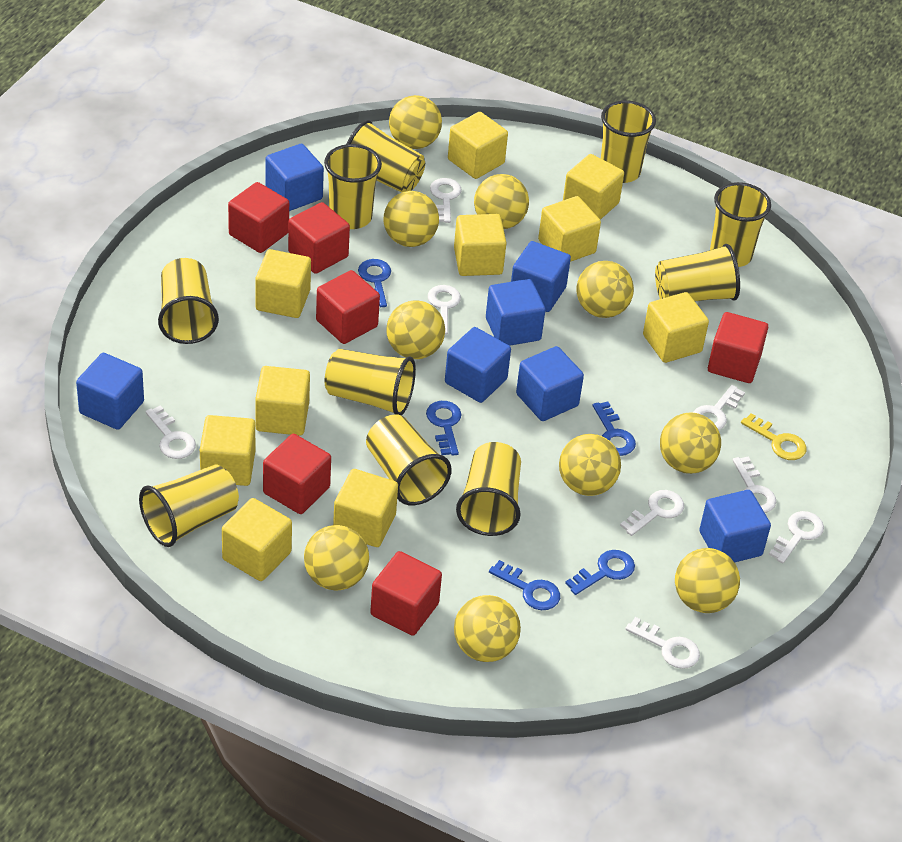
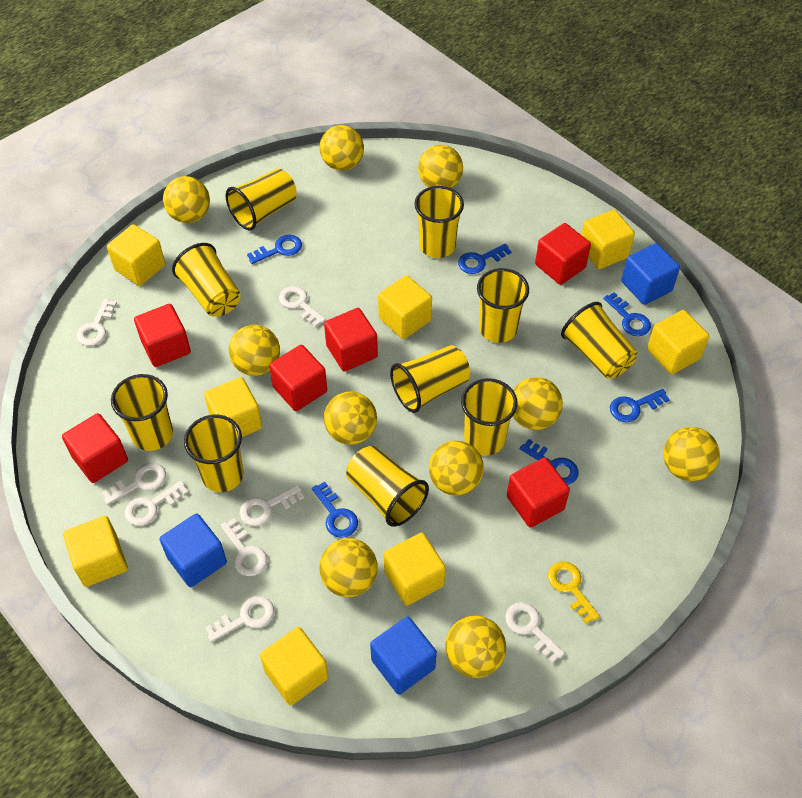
blue cube: [76,353,144,430] [265,144,324,211] [445,327,511,403] [486,279,545,346] [511,241,571,312] [516,346,584,421] [699,490,771,563] = 7 -> [159,513,227,587] [370,617,437,695] [621,243,680,305] = 3
blue key: [358,259,391,307] [426,401,461,456] [489,560,560,610] [565,550,635,595] [593,402,636,456] = 5 -> [247,235,302,264] [312,482,358,538] [458,243,512,274] [520,439,579,485] [603,292,651,336] [610,389,670,422] = 6
yellow cube: [200,415,255,486] [222,498,292,581] [255,366,310,436] [256,249,311,318] [333,469,398,547] [448,112,508,179] [454,214,506,276] [538,196,601,262] [563,154,624,220] [643,292,709,363] = 10 -> [63,516,128,587] [107,224,165,286] [204,377,262,437] [260,627,329,706] [378,275,432,339] [384,532,446,606] [581,210,635,269] [647,310,709,374] = 8

